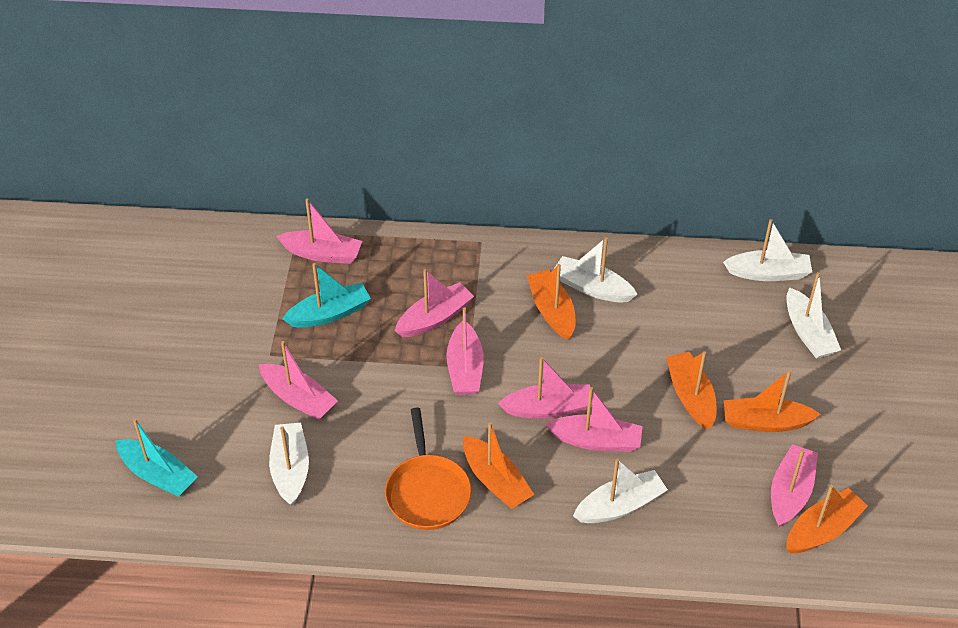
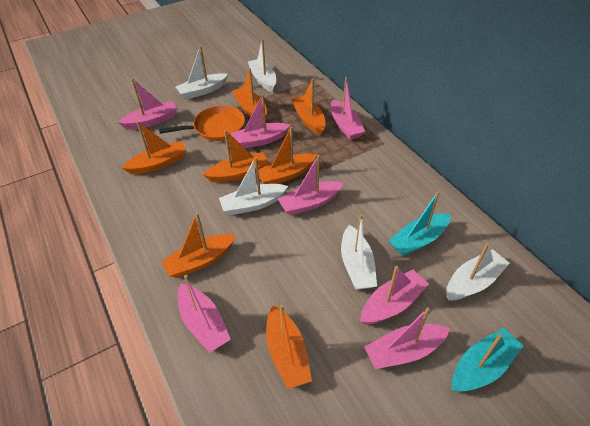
orange boat: [463,422,535,509] [527,264,576,340] [666,351,716,429] [724,370,821,432] [786,485,868,554] = 5 -> [122,121,187,174] [161,213,236,278] [203,130,269,182] [232,68,267,123] [255,127,317,184] [266,304,312,389] [291,78,326,135] = 7

